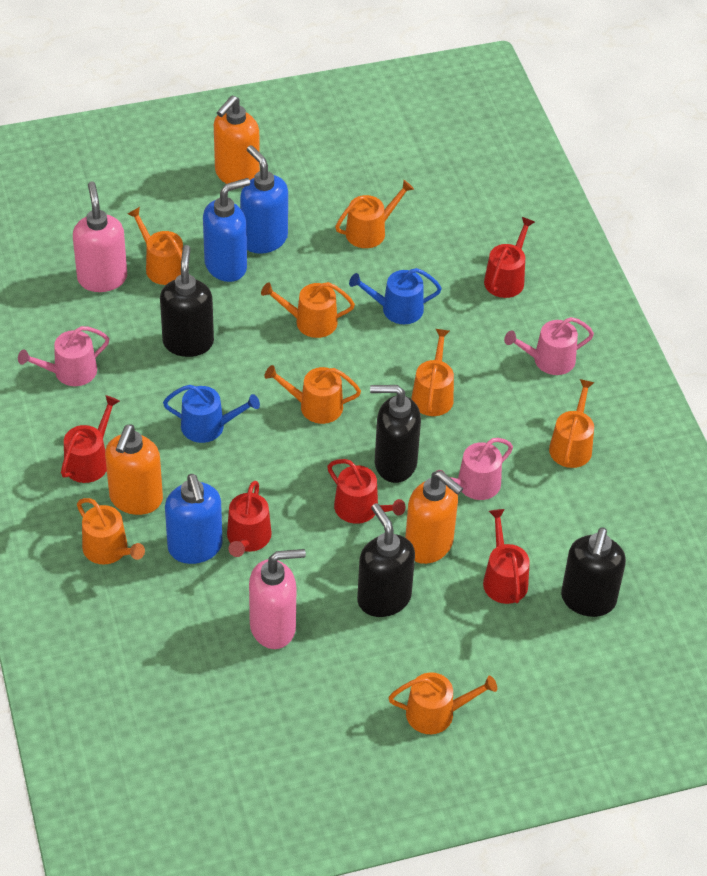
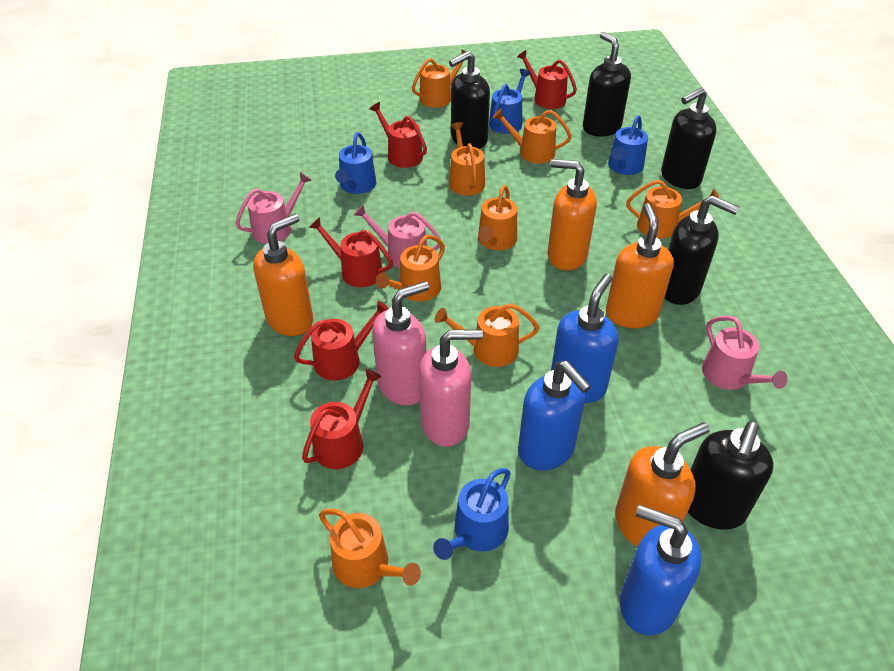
black soap dispenser: [160,245,214,357] [357,503,415,617] [370,385,421,483] [561,527,626,617] = 4 -> [449,51,490,149] [583,32,631,136] [661,87,716,189] [664,196,739,305] [688,421,774,530] = 5
blue watering can: [163,385,260,443] [349,268,442,324] = 2 -> [335,132,377,194] [433,468,511,560] [489,69,531,134] [608,115,648,175] = 4
orange soap dispenser: [105,424,163,515] [214,96,260,188] [405,471,463,564] = 3 -> [253,214,313,336] [548,159,597,271] [606,203,674,328] [615,422,710,547] = 4

